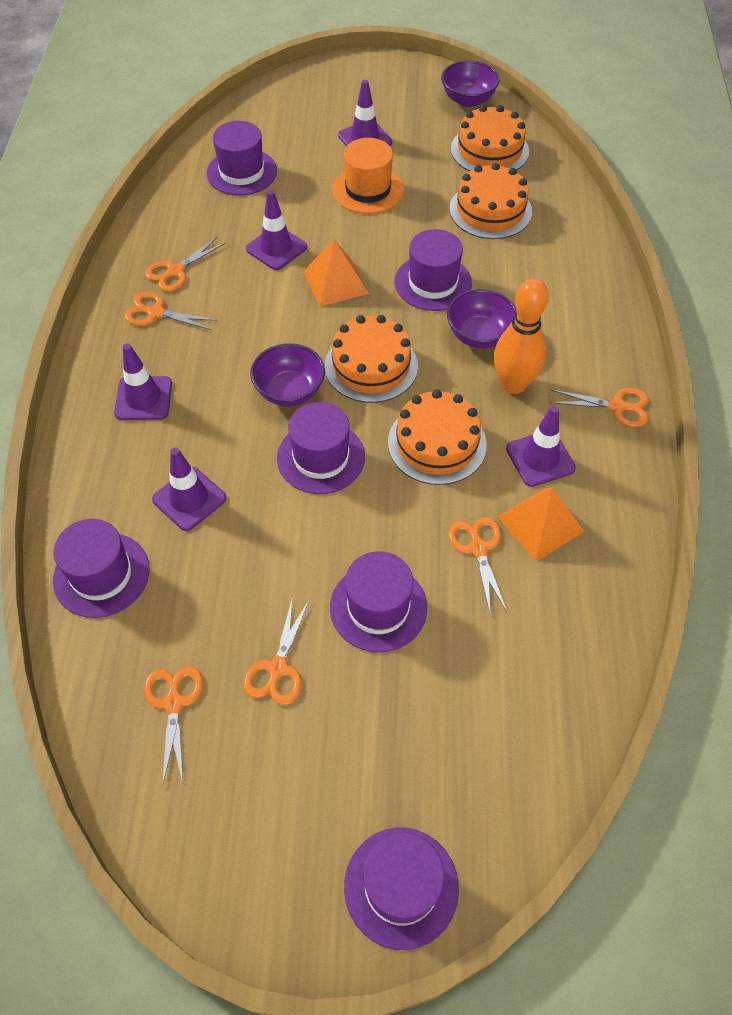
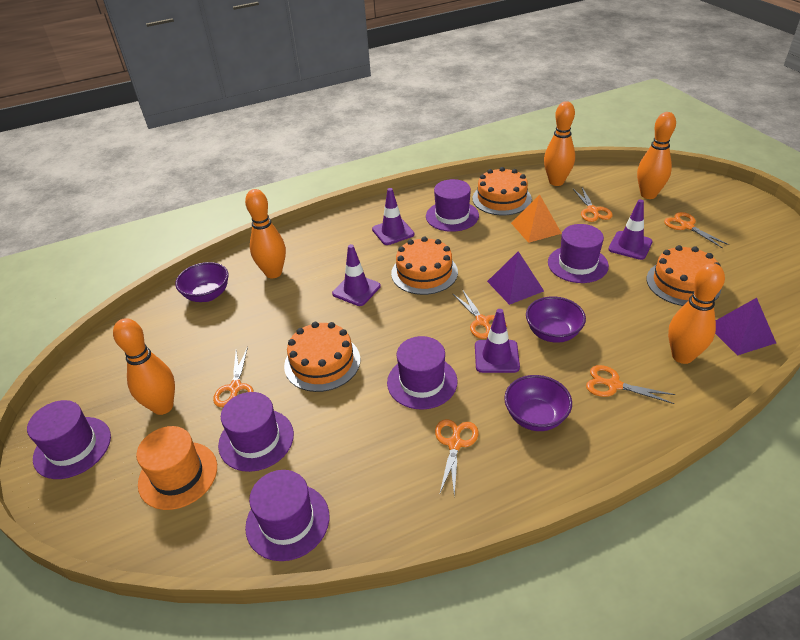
orange bowling pin: [494,278,549,394] = 1 -> [113,318,175,415] [245,189,286,278] [544,101,575,186] [637,112,676,199] [668,263,725,364] = 5
orange pyramid: [303,240,369,307] [497,488,585,561] = 2 -> [511,194,562,243] = 1
purple pyramid: none = 0 -> [487,251,544,305] [715,298,776,356] = 2
purple traffic cone: [114,343,172,420] [152,448,226,531] [246,190,307,270] [338,80,392,146] [506,406,576,487] = 5 -> [332,244,381,306] [372,188,414,245] [475,309,520,373] [608,199,653,260] = 4

